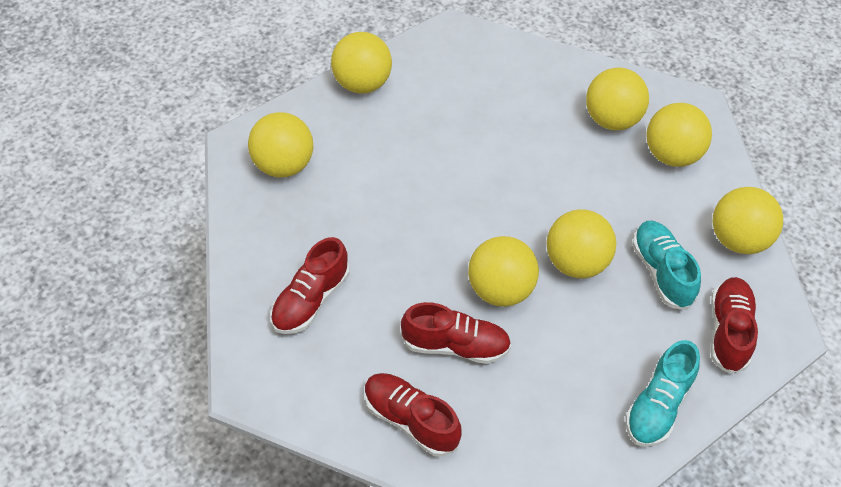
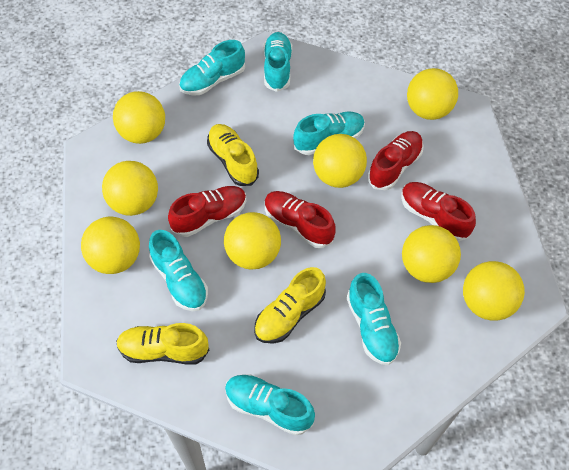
turquoise shoe: [626,340,700,447] [632,221,701,310] = 2 -> [149,230,208,311] [179,40,245,95] [225,374,315,436] [263,32,292,92] [293,111,365,155] [347,273,401,365] = 6
yellow ball: [248,112,313,178] [331,32,392,94] [468,236,539,307] [547,209,616,278] [586,68,649,130] [646,103,712,167] [713,187,783,254] = 7 -> [81,217,140,274] [102,161,158,216] [113,91,165,144] [224,212,281,269] [313,134,367,188] [402,225,461,283] [407,68,458,120] [463,261,525,321] = 8
yellow shoe: none = 0 -> [116,323,209,364] [207,124,259,186] [254,267,326,344] = 3

